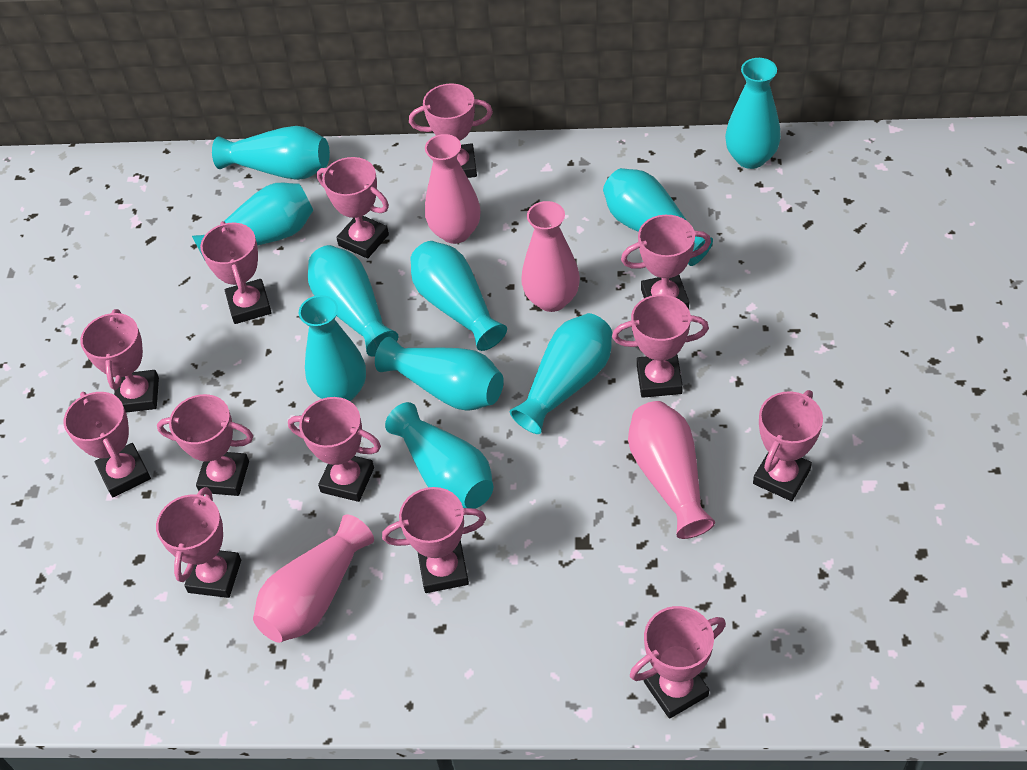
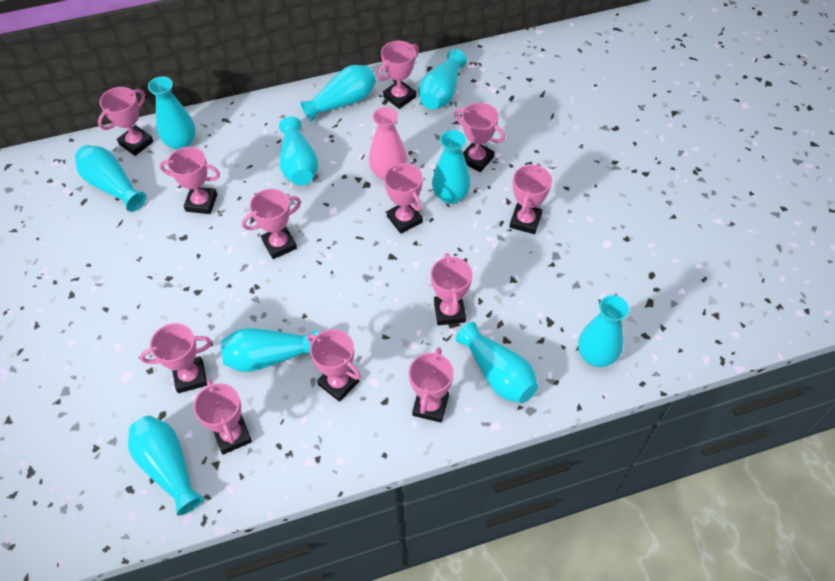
pink trophy: [64,392,151,497] [80,309,159,412] [156,487,241,598] [157,394,253,496] [200,221,272,324] [288,397,381,502] [317,157,389,258] [382,487,486,593] [409,83,493,178] [612,295,709,398] [621,215,711,309] [630,606,726,719] [753,390,823,501] = 13 -> [98,87,154,156] [140,323,212,393] [160,147,220,214] [194,379,252,455] [242,189,301,259] [307,329,361,402] [378,41,419,109] [384,163,423,234] [409,347,454,423] [431,253,472,325] [454,103,505,172] [510,163,552,234] = 12
pink vase: [253,514,374,643] [425,134,481,244] [521,201,580,312] [628,401,715,539] = 4 -> [369,107,407,180] = 1

